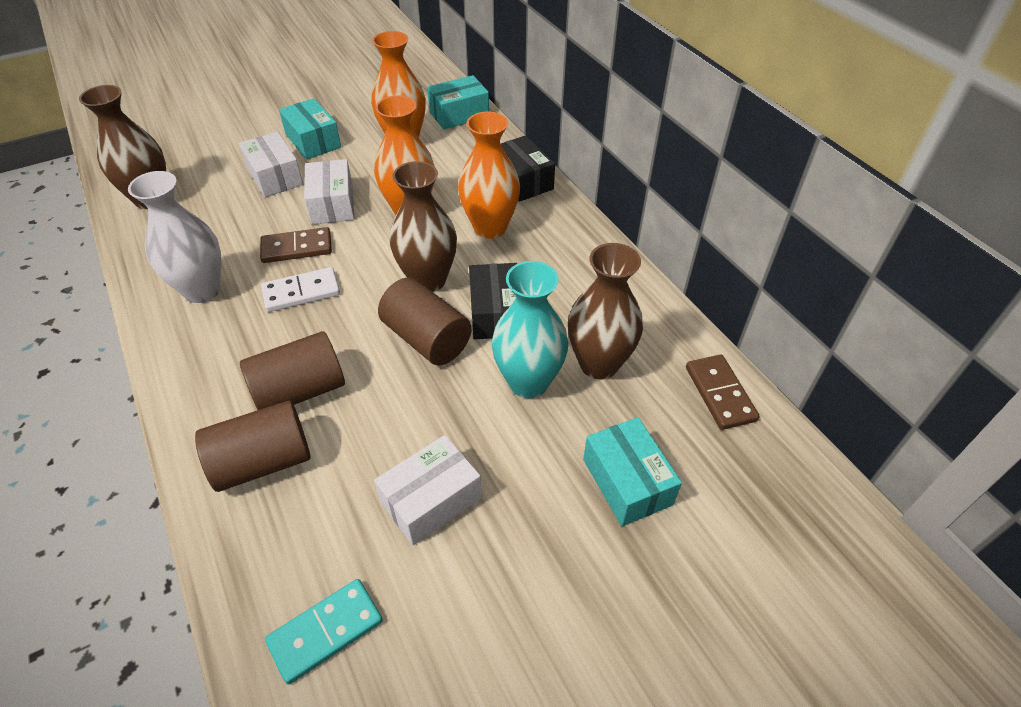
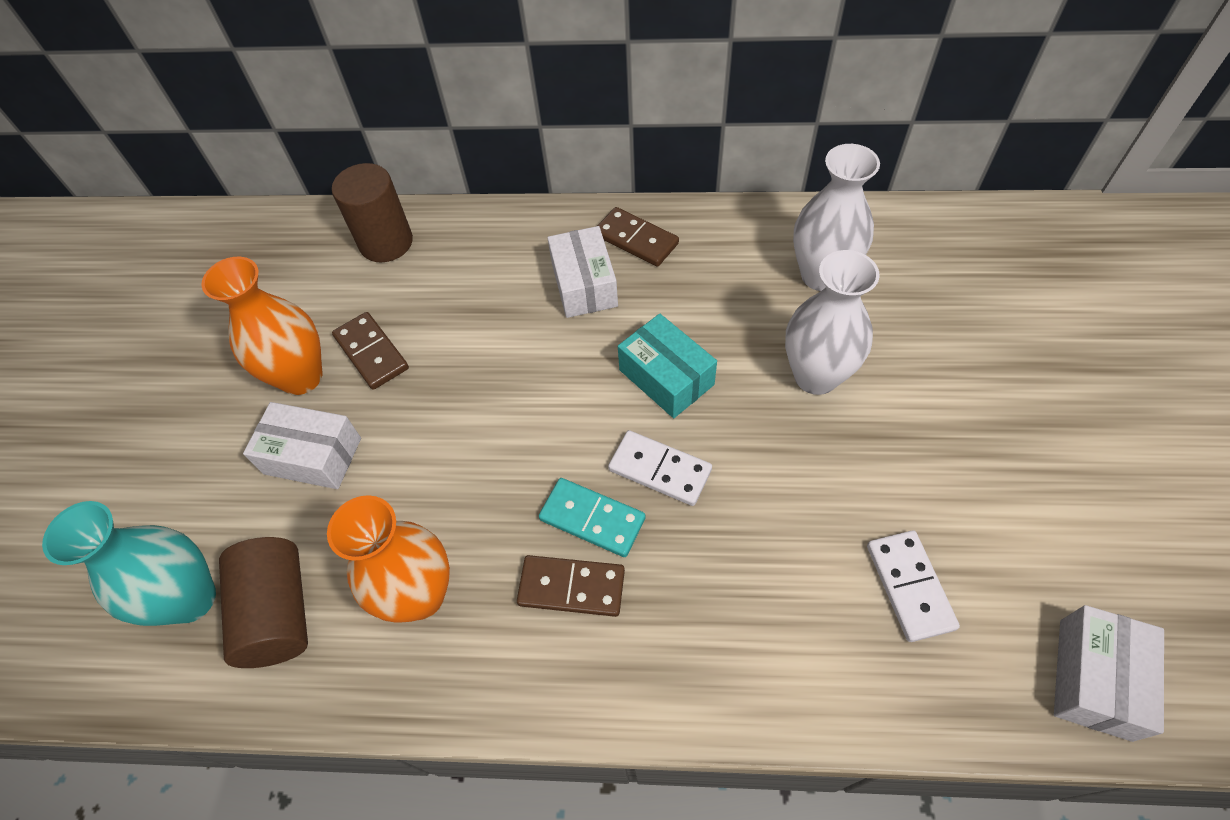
black box: [469,263,517,339] [501,135,555,202] = 2 -> none = 0
brown cylinder: [195,400,310,492] [240,331,345,410] [378,277,472,365] = 3 -> [219,537,308,668] [332,163,413,262] = 2
brown domino: [260,227,332,263] [686,355,760,430] = 2 -> [332,312,409,390] [517,555,625,617] [597,207,679,267] = 3
brown vase: [79,85,166,209] [390,161,457,292] [568,243,643,380] = 3 -> none = 0
orange vase: [371,31,426,137] [374,95,435,215] [458,112,520,239] = 3 -> [201,257,323,395] [327,495,450,622] = 2
turquoise box: [279,98,341,160] [427,75,489,129] [583,417,682,526] = 3 -> [618,314,717,418] = 1
white domino: [261,267,340,312] = 1 -> [608,430,712,506] [867,530,960,642] = 2
white vase: [128,171,221,303] = 1 -> [785,250,880,395] [793,144,880,291] = 2

